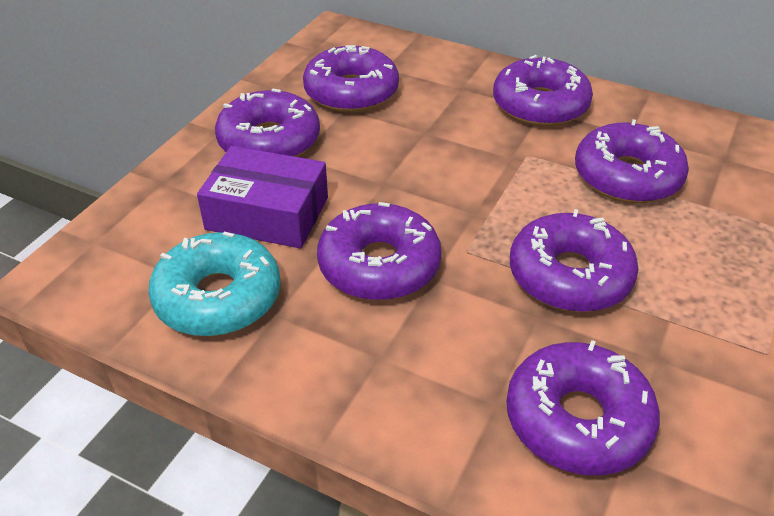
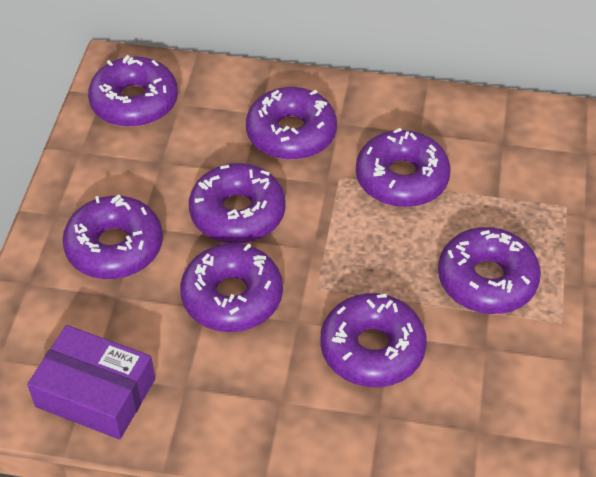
purple donut: [215,89,320,157] [303,45,399,112] [317,202,442,301] [493,55,593,126] [506,340,660,475] [510,209,639,312] [575,119,689,203] = 7 -> [62,195,163,279] [88,55,178,127] [180,243,283,332] [189,163,286,244] [246,87,337,160] [320,293,427,387] [356,128,451,207] [438,227,541,314] = 8
turquoise donut: [148,231,281,337] = 1 -> none = 0

